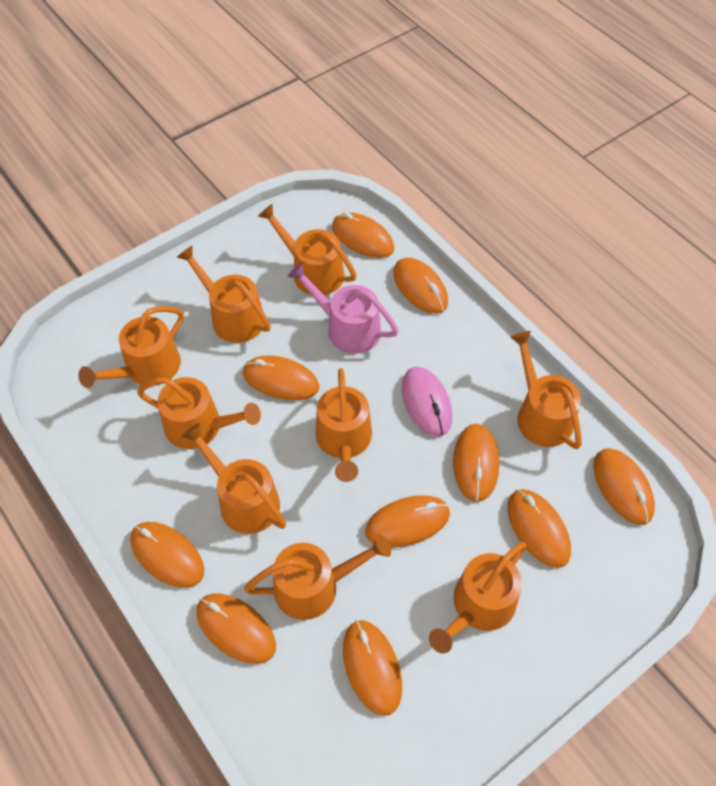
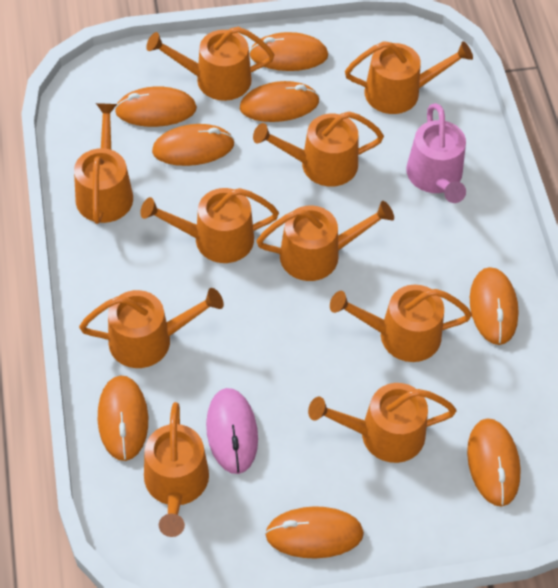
orange mouse: [130,522,204,588] [196,593,276,664] [243,356,320,400] [332,212,394,258] [343,620,402,716] [365,495,450,548] [393,258,448,314] [453,424,499,502] [507,489,571,568] [593,448,655,525] = 10 -> [98,375,148,461] [115,86,197,127] [152,124,235,166] [240,81,320,122] [249,32,328,71] [265,506,364,558] [467,418,521,506] [470,267,519,345] = 8
orange watering can: [78,306,184,388] [137,377,261,449] [177,246,271,343] [181,423,286,534] [244,534,391,620] [258,204,357,295] [315,368,372,482] [429,542,527,654] [510,331,582,449] = 9 -> [74,103,133,224] [79,288,224,368] [140,188,279,263] [144,402,209,537] [146,27,275,101] [253,111,384,187] [256,201,394,281] [308,383,456,463] [330,285,472,362] [345,41,473,114] = 10

